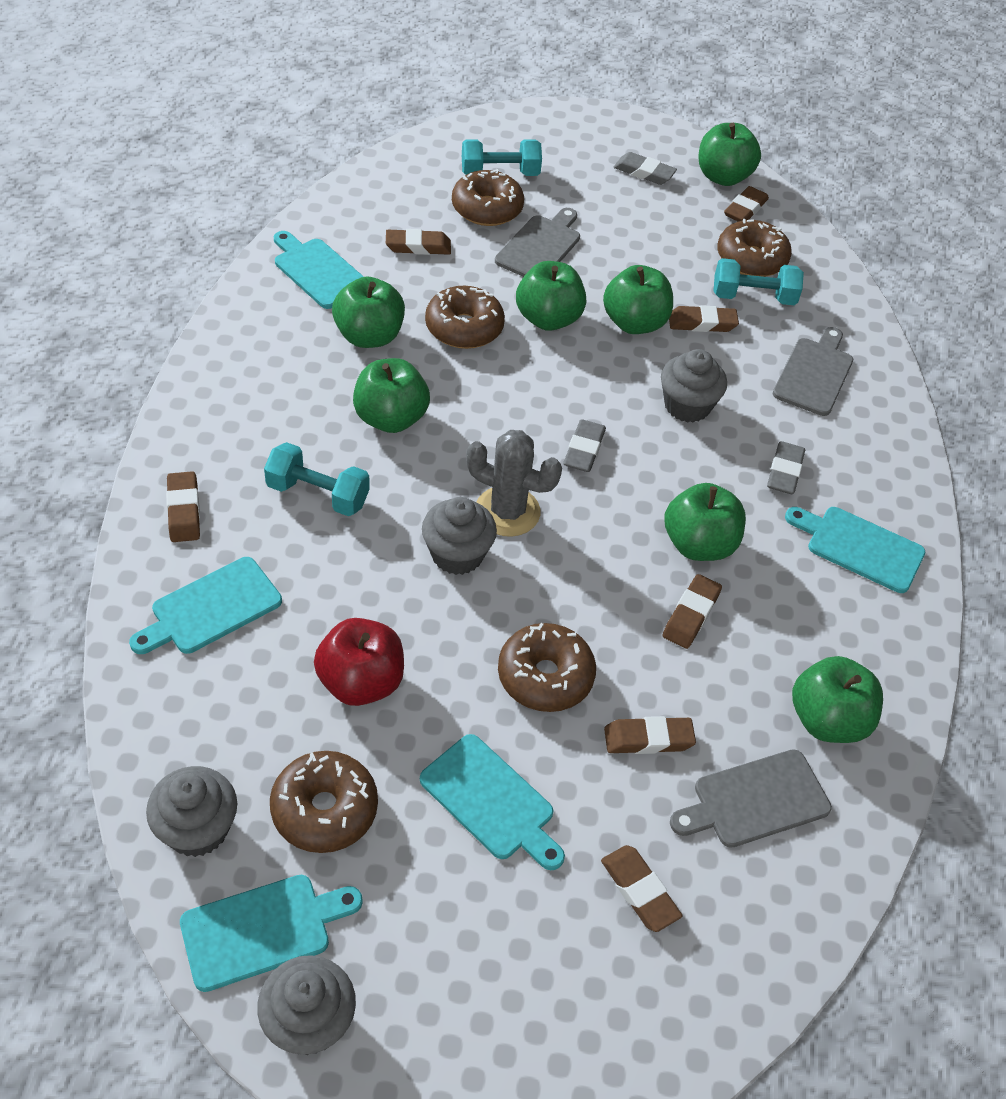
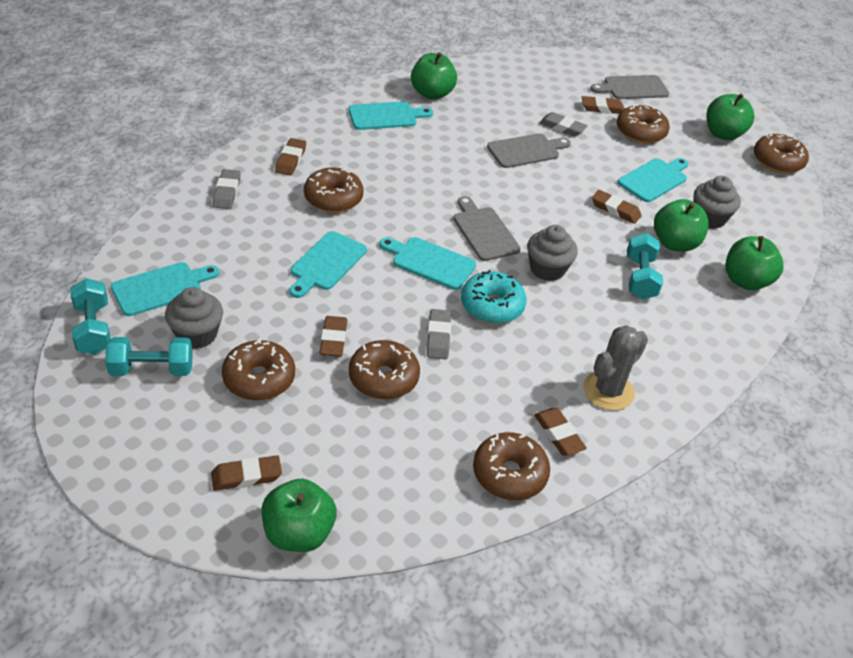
brown donut: [270,751,378,853] [425,286,505,349] [452,169,524,226] [498,623,596,712] [717,219,792,277] = 5 -> [222,338,295,400] [304,167,364,213] [349,340,420,400] [473,432,550,500] [617,104,670,144] [754,134,809,173] = 6
brown eraser: [166,471,200,542] [386,229,451,255] [601,845,682,932] [604,716,696,754] [662,574,722,649] [669,305,739,332] [724,186,769,222] = 7 -> [211,455,282,491] [275,138,306,176] [319,316,347,357] [534,408,587,456] [582,96,624,114] [592,190,642,224] = 6
green apple: [332,277,405,348] [353,358,430,433] [516,261,586,331] [603,265,673,334] [664,483,746,561] [698,123,761,186] [792,656,883,743] = 7 -> [262,479,337,552] [411,52,457,100] [654,199,709,252] [706,93,755,140] [725,236,784,290] = 5
grey cupcake: [146,766,237,857] [257,955,356,1055] [422,497,497,575] [661,349,727,423] = 4 -> [165,287,223,349] [527,225,578,281] [694,176,741,229] = 3
red apple: [314,618,404,706] = 1 -> none = 0
turquoise donut: none = 0 -> [461,270,527,324] = 1

